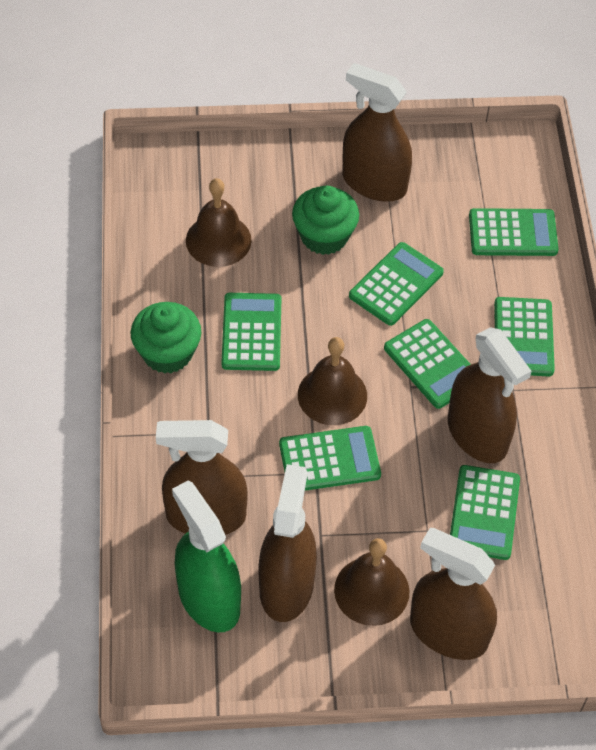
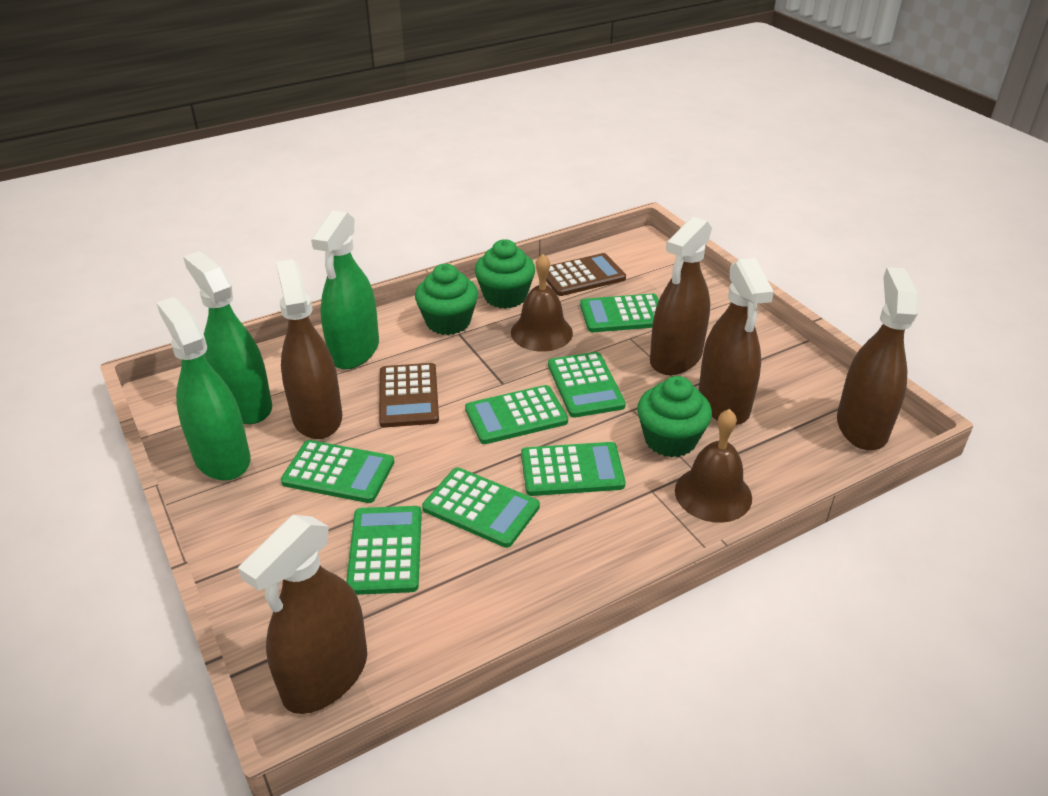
brown bell: [186,178,252,267] [298,337,367,425] [334,538,409,626] = 3 -> [511,254,573,352] [675,409,752,523] = 2
brown calculator: none = 0 -> [379,363,439,428] [546,253,626,296] = 2
green cupcake: [131,302,201,374] [292,186,359,255] = 2 -> [415,264,478,335] [475,239,535,309] [637,376,712,457] = 3
green spray bottle: [172,481,241,632] = 1 -> [157,297,250,481] [183,251,272,424] [311,210,379,369] = 3

